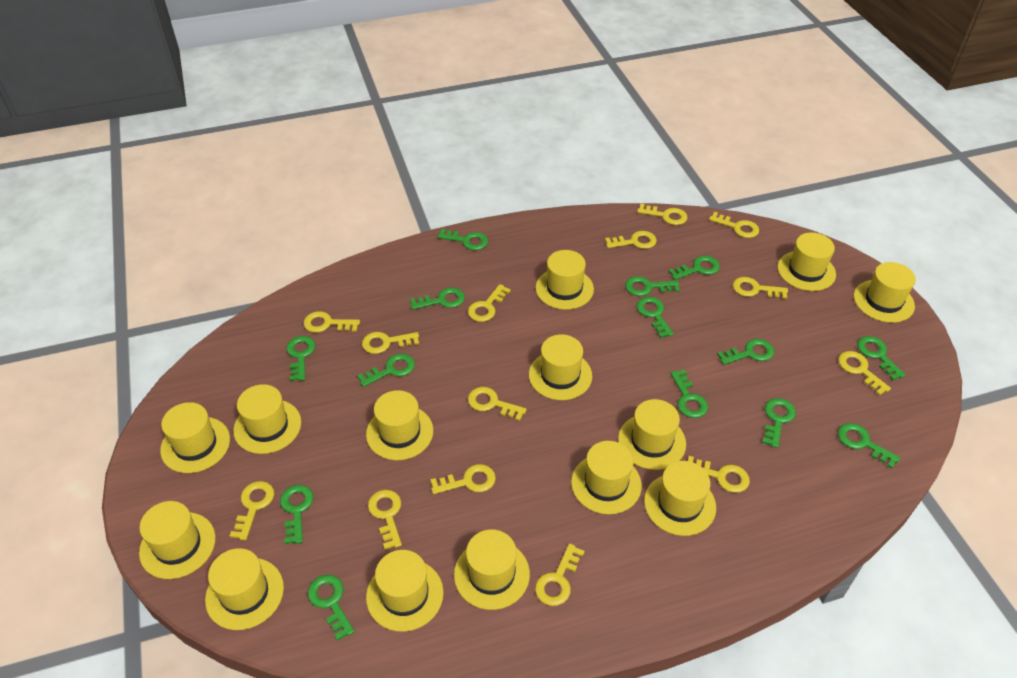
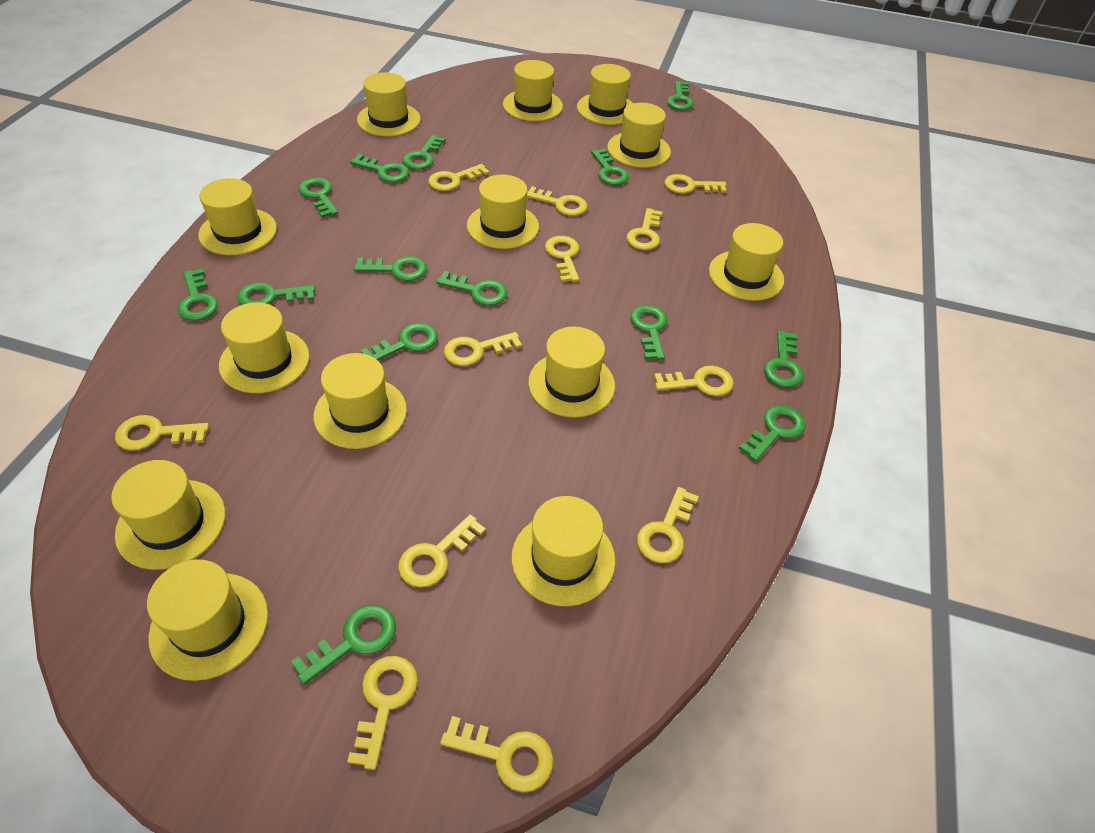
yellow hat: [139,501,216,579] [160,402,230,473] [205,548,284,630] [233,384,301,454] [366,390,433,460] [366,550,444,632] [454,530,530,610] [529,334,592,400] [535,250,594,310] [571,441,642,514] [618,399,686,470] [644,461,716,536] [777,233,836,291] [854,262,916,323] = 14 -> [111,460,225,570] [147,559,268,681] [198,178,277,255] [219,302,309,393] [314,353,407,449] [357,72,421,137] [467,175,539,249] [503,60,563,121] [511,496,615,606] [528,326,615,418] [577,64,633,125] [607,103,671,168] [709,223,784,301] = 13
yellow key: [230,481,274,540] [304,311,360,333] [362,332,419,354] [368,490,402,549] [430,464,496,494] [468,284,511,322] [468,387,527,421] [535,543,585,606] [605,231,657,249] [637,204,687,225] [688,456,750,493] [709,212,759,238] [733,277,788,299] [838,351,891,396] = 14 -> [115,415,209,451] [347,656,418,770] [398,514,486,588] [428,164,489,191] [440,716,553,792] [444,332,522,366] [527,186,588,216] [545,236,579,282] [626,208,662,250] [637,487,699,563] [654,366,734,396] [665,174,727,194] = 12

